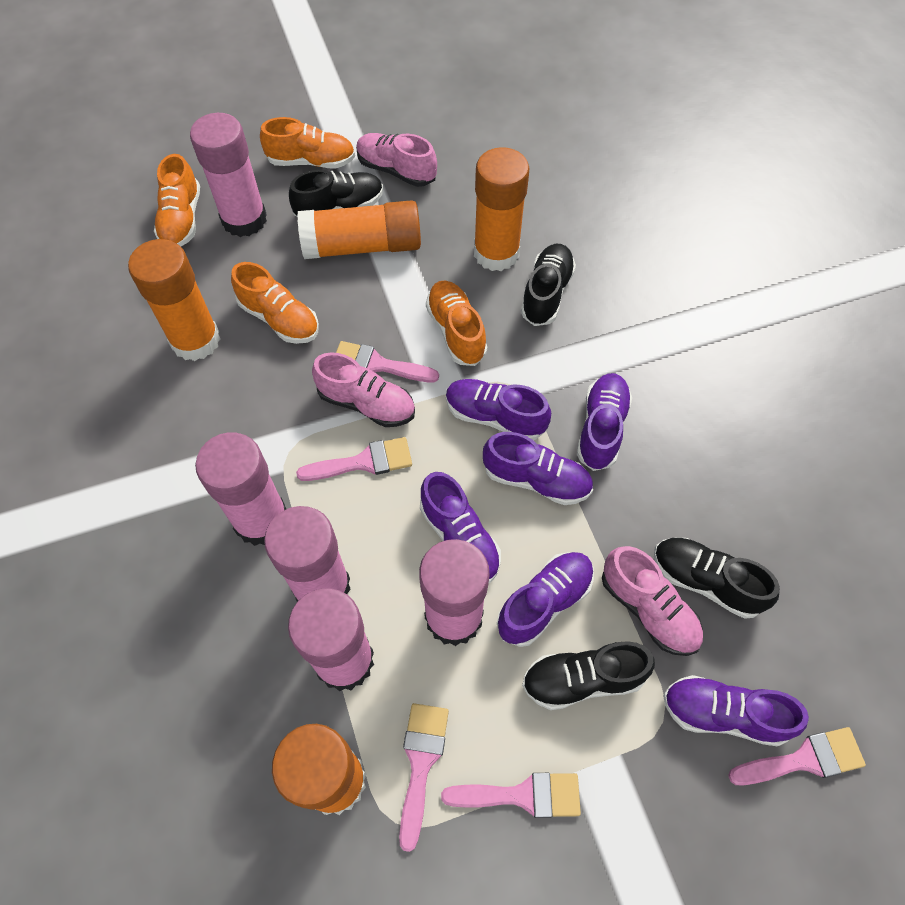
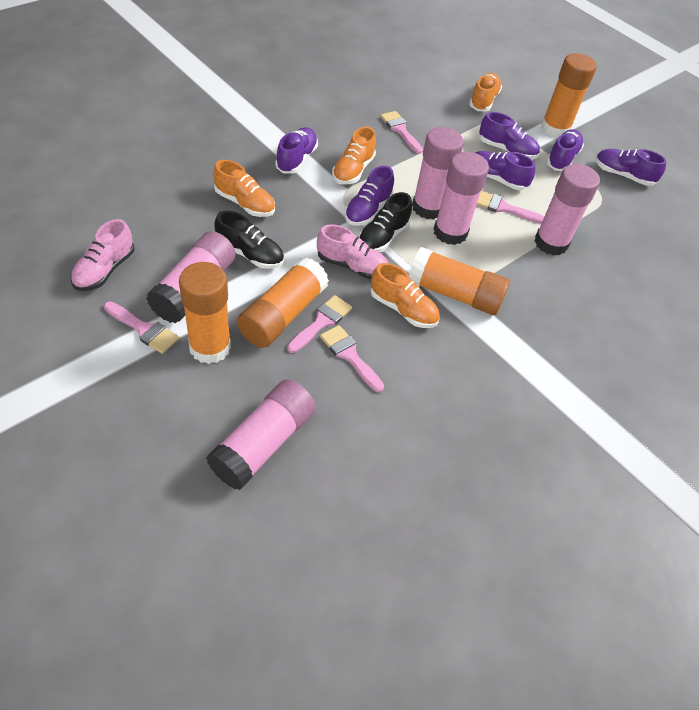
black shoe: [289,170,383,217] [521,244,576,326] [522,641,655,710] [654,537,780,619] = 4 -> [214,211,284,269] [359,192,412,252] = 2
pink shoe: [312,352,415,427] [356,133,437,187] [602,546,703,656] = 3 -> [71,219,134,291] [317,224,388,279] = 2

